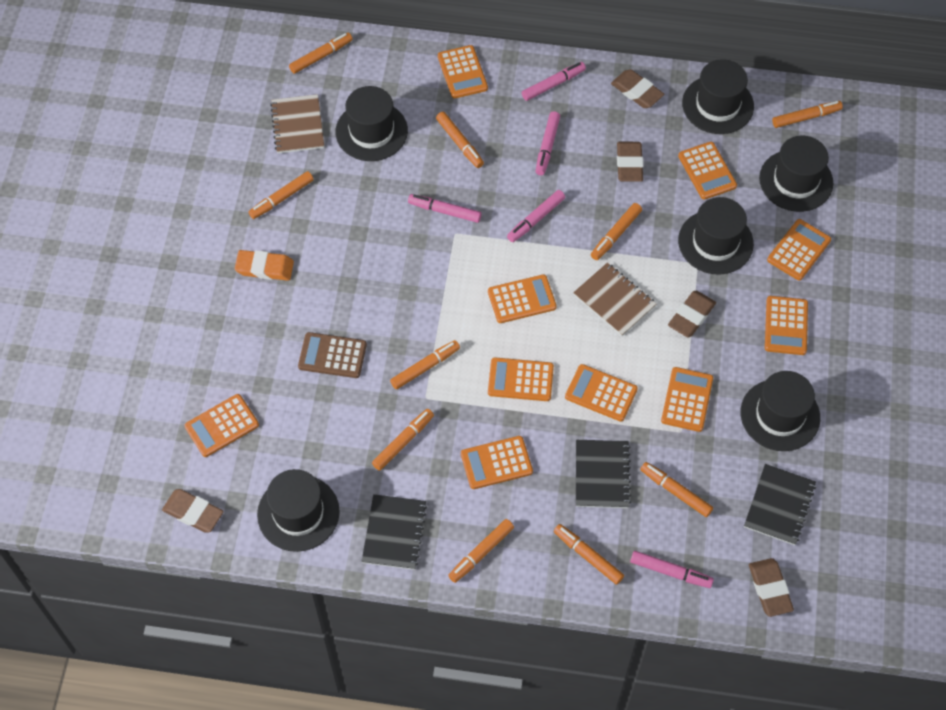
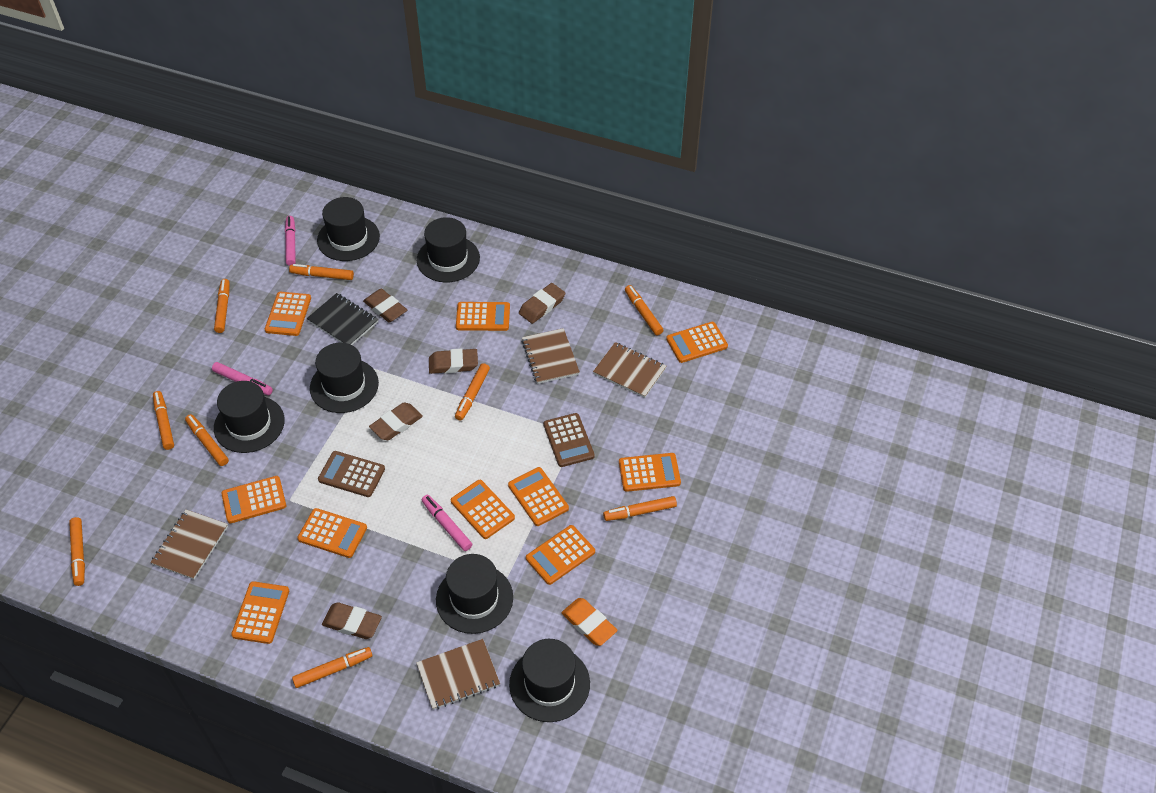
black notebook: [361,494,427,570] [576,440,631,508] [744,464,816,545] = 3 -> [307,293,378,345] = 1
brown calculator: [298,332,367,378] = 1 -> [318,451,385,497] [543,413,595,467] = 2
brown notebook: [270,94,324,153] [573,262,656,336] = 2 -> [150,509,228,580] [416,639,500,710] [522,328,580,384] [593,342,666,398] = 4
orange marker: [248,171,314,219] [289,32,353,74] [372,409,434,471] [390,340,460,389] [436,112,484,168] [448,519,514,583] [554,524,624,585] [591,203,642,260] [640,462,713,517] [772,101,843,128] = 10 -> [69,517,85,586] [153,391,174,450] [185,414,229,466] [214,279,230,333] [289,264,354,280] [292,647,372,688] [455,363,490,421] [603,496,677,521] [625,285,664,335] = 9
pink marker: [408,194,481,223] [507,190,565,242] [522,62,586,101] [536,111,560,175] [630,551,714,588] = 5 -> [212,362,273,395] [285,216,296,266] [422,495,472,551] = 3

